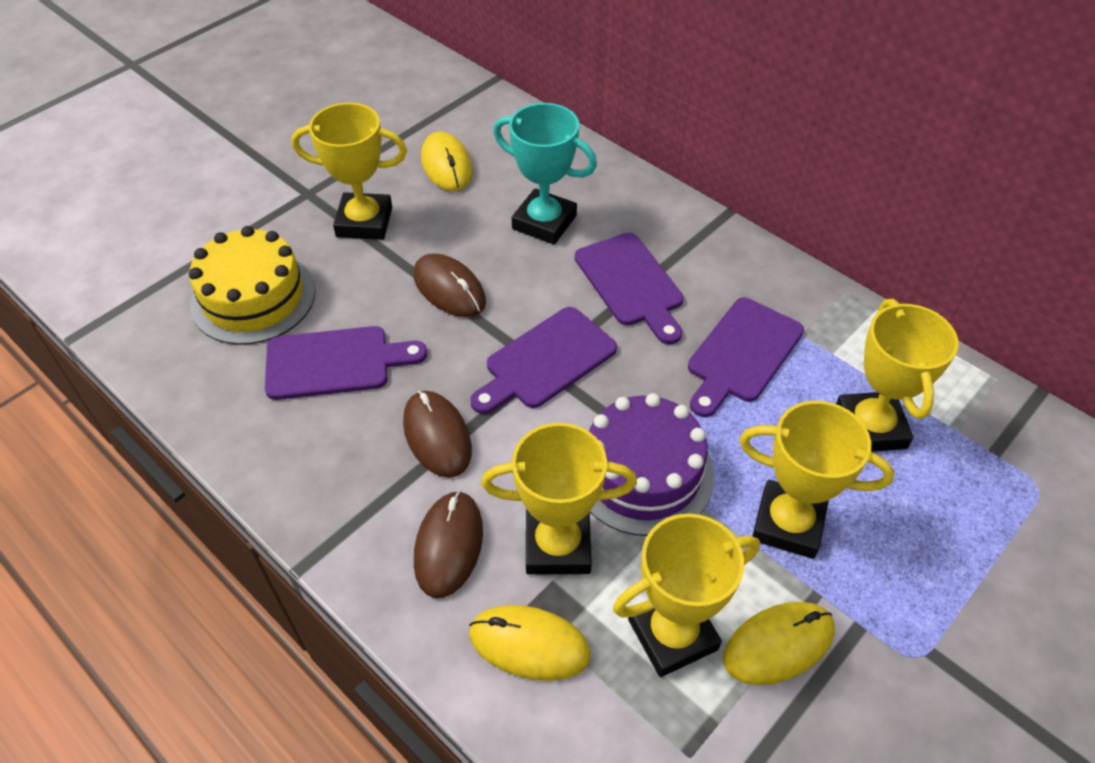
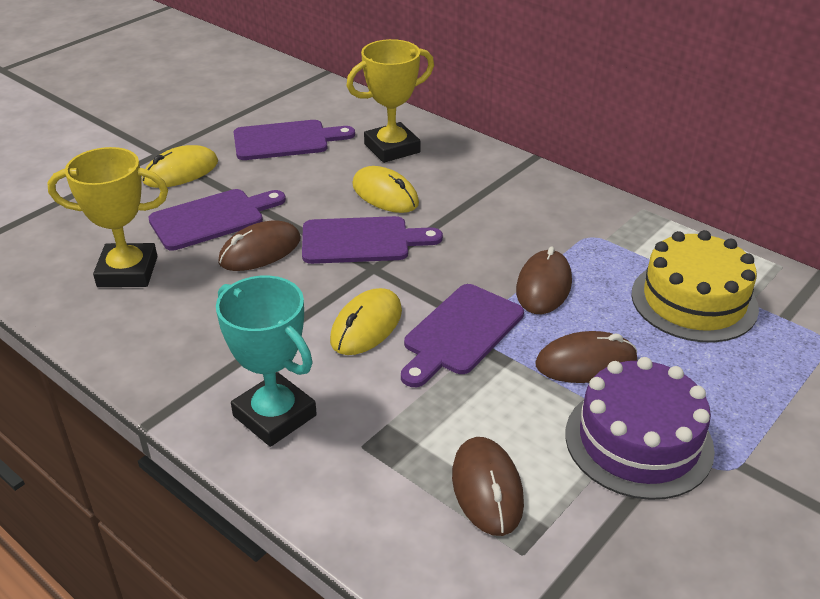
brown mouse: [403,391,472,478] [414,253,486,317] [414,491,483,598] = 3 -> [218,220,301,271] [452,437,524,536] [516,246,572,314] [535,331,638,383] = 4
yellow trophy: [291,103,407,240] [481,423,637,575] [613,513,760,677] [739,401,895,559] [836,299,959,452] = 5 -> [47,147,168,287] [346,39,434,163] = 2

